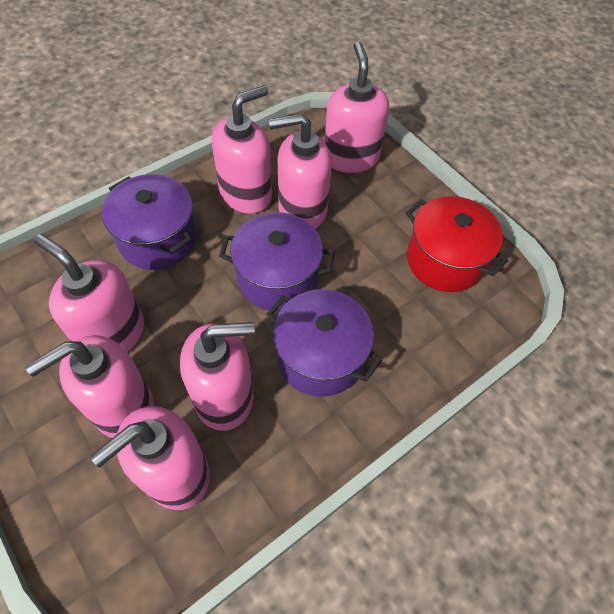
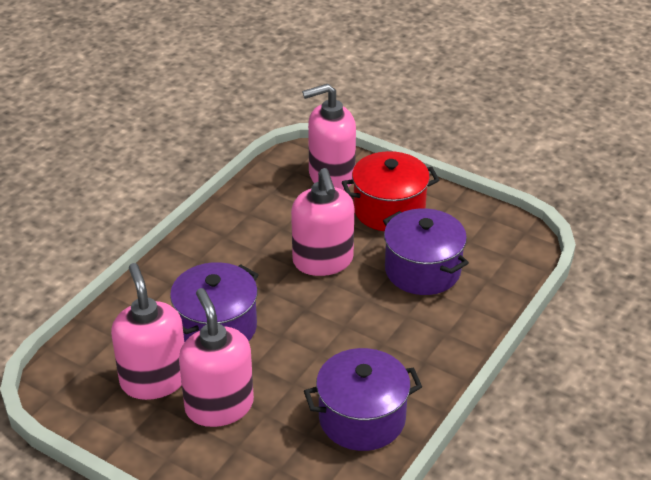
pink soap dispenser: [25,335,154,438] [34,234,144,352] [90,406,210,510] [180,322,255,431] [212,85,272,214] [269,113,332,229] [324,42,389,173] = 7 -> [111,263,184,400] [179,288,254,427] [291,168,354,276] [302,84,356,190] = 4

